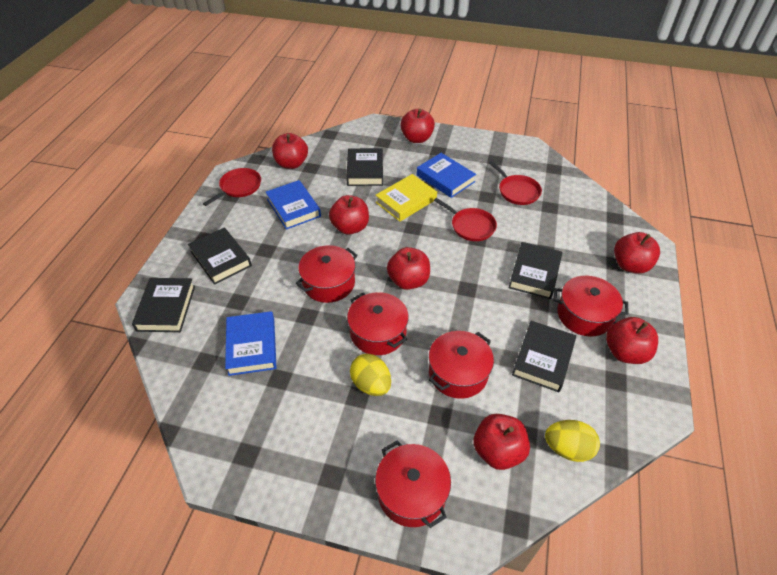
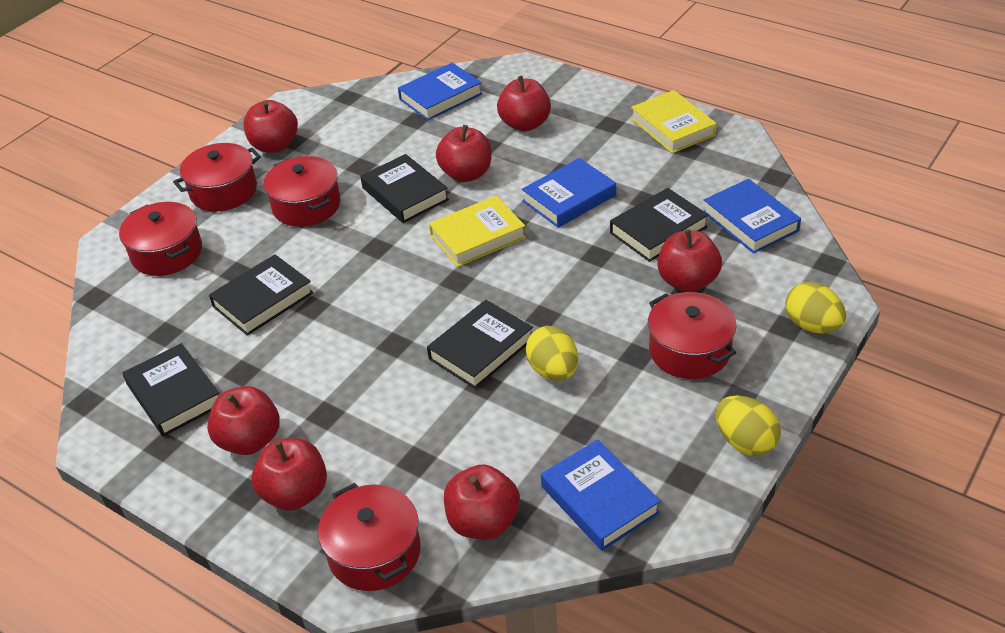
blue book: [225,311,277,376] [266,180,321,230] [417,153,476,198] = 3 -> [398,63,482,120] [522,158,616,228] [541,440,661,551] [704,179,801,254] = 4
red pan: [203,168,261,206] [434,198,497,241] [489,161,542,205] = 3 -> none = 0
yellow book: [376,174,437,221] = 1 -> [429,196,526,267] [631,90,717,154] = 2
yellow egg: [350,354,391,396] [545,420,600,462] = 2 -> [526,326,578,381] [716,396,781,456] [785,282,846,334] = 3

